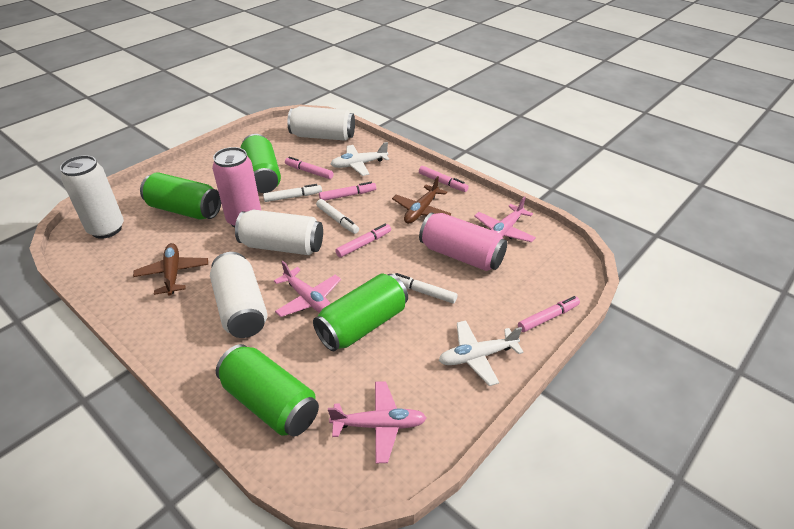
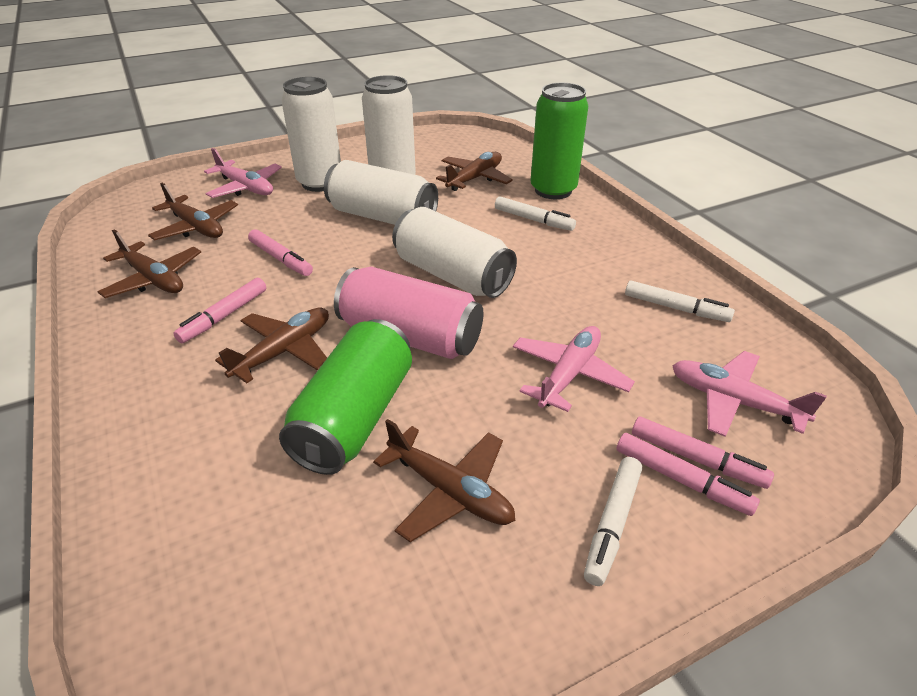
brown plane: [133,243,208,296] [392,176,451,224] = 2 -> [98,229,201,298] [148,183,238,240] [215,308,329,383] [373,419,515,542] [436,152,513,191] = 5
green can: [140,172,221,220] [216,344,319,437] [240,134,281,193] [313,273,408,351] = 4 -> [279,319,412,475] [530,83,588,199] = 2
pink can: [212,147,261,228] [419,212,507,271] = 2 -> [334,267,483,359] = 1
pink marker: [285,157,334,179] [319,182,376,201] [335,224,391,257] [419,166,469,192] [518,296,580,332] = 5 -> [173,278,266,343] [248,229,313,276] [617,433,760,516] [632,417,774,489] = 4
white plane: [331,142,389,176] [439,320,524,386] = 2 -> none = 0

